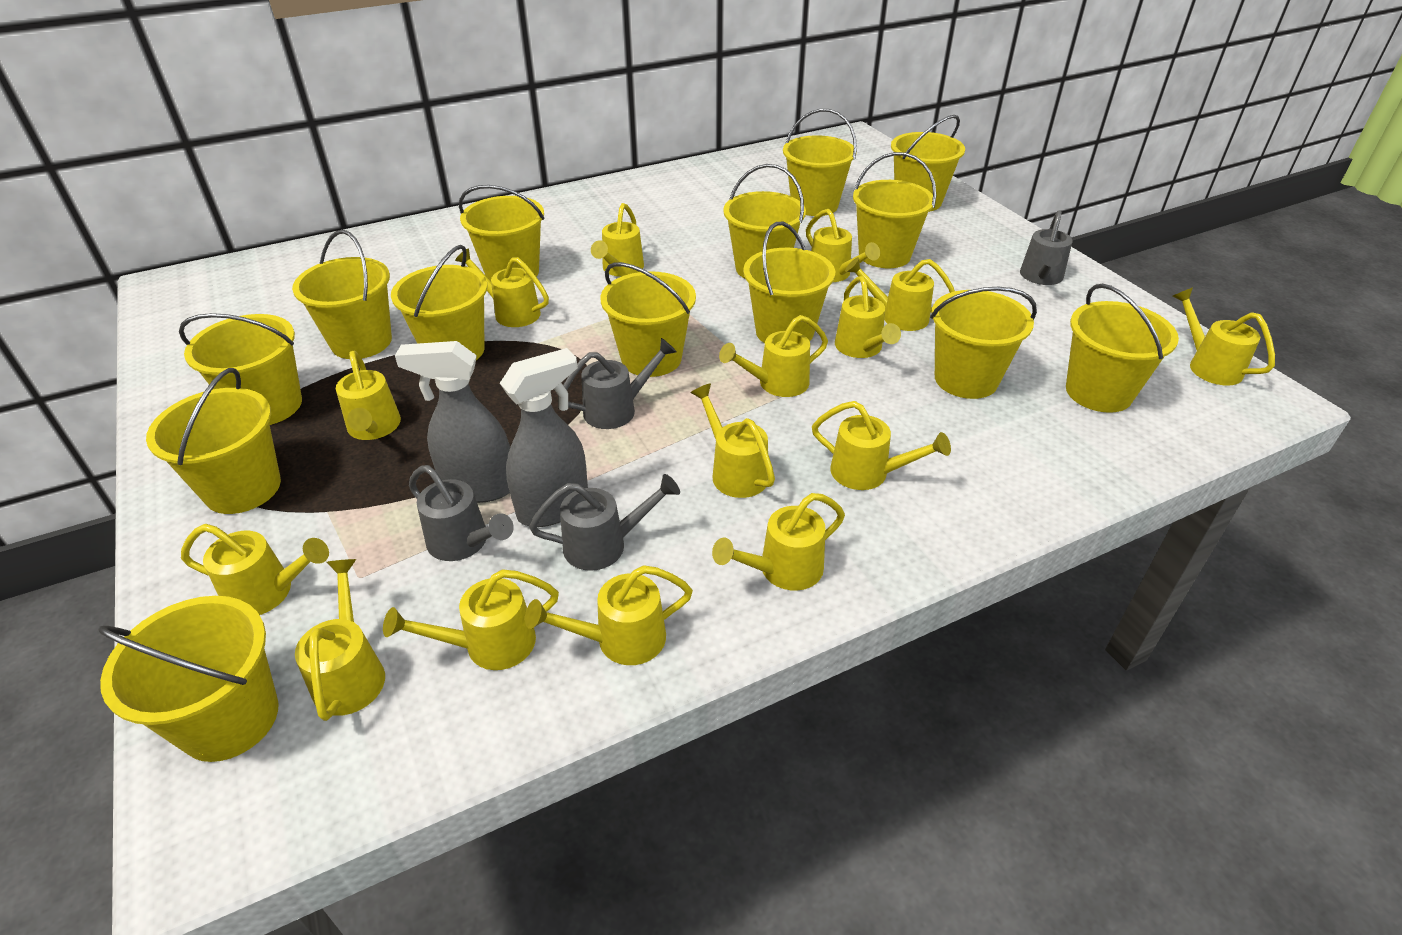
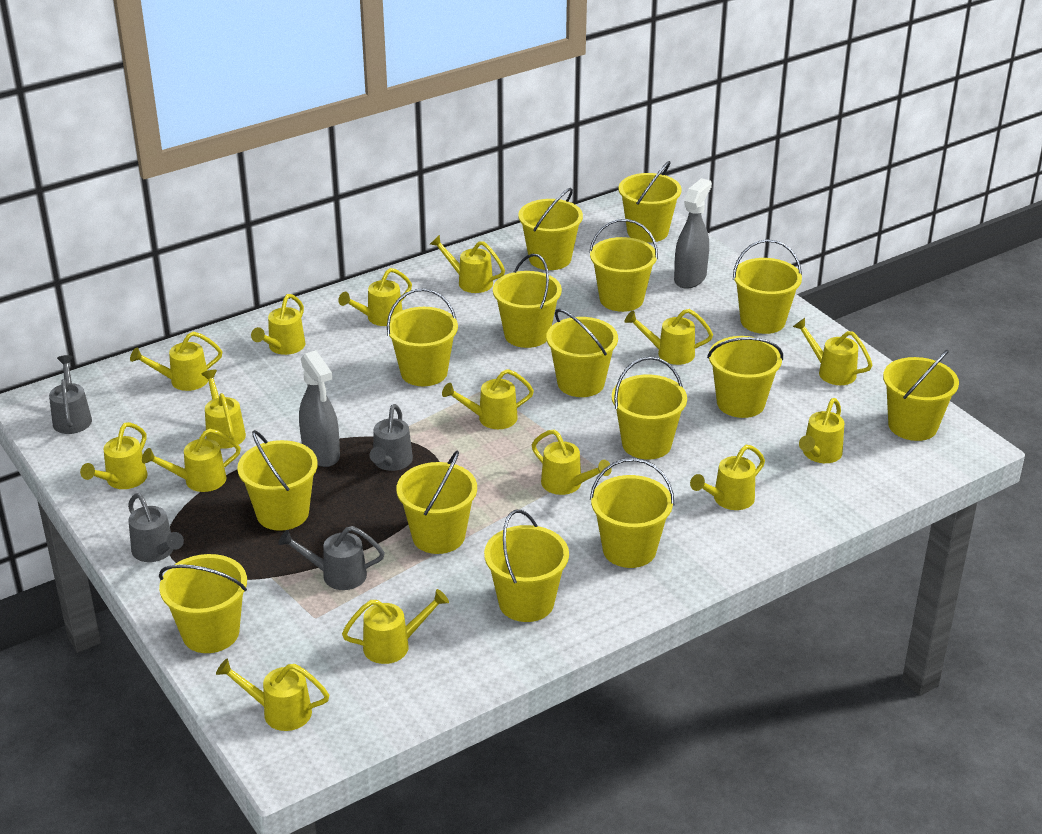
yellow bucket: [98,596,279,762] [146,368,281,514] [179,313,302,425] [292,230,392,359] [391,245,488,360] [459,185,544,281] [600,262,696,377] [723,164,806,278] [743,222,835,343] [783,109,857,216] [853,152,936,268] [891,115,965,212] [930,287,1037,399] [1066,284,1179,413] = 14 -> [159,554,247,653] [237,430,318,531] [387,288,458,386] [396,451,477,554] [484,510,569,622] [493,254,562,348] [518,188,583,270] [546,309,618,397] [589,219,658,312] [590,458,674,568] [612,357,687,460] [618,161,682,243] [707,336,783,418] [733,239,802,334] [883,350,959,441] = 15

